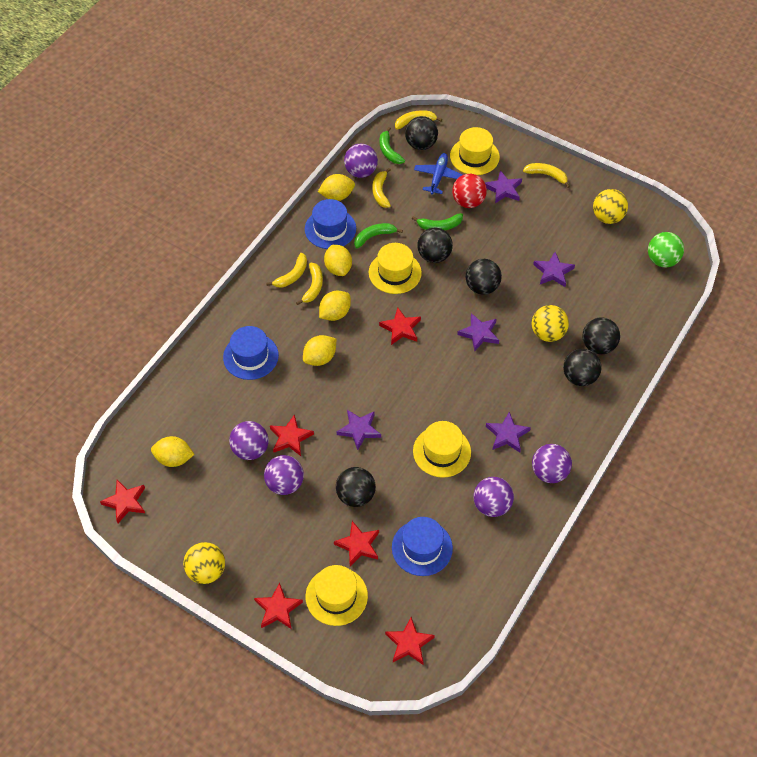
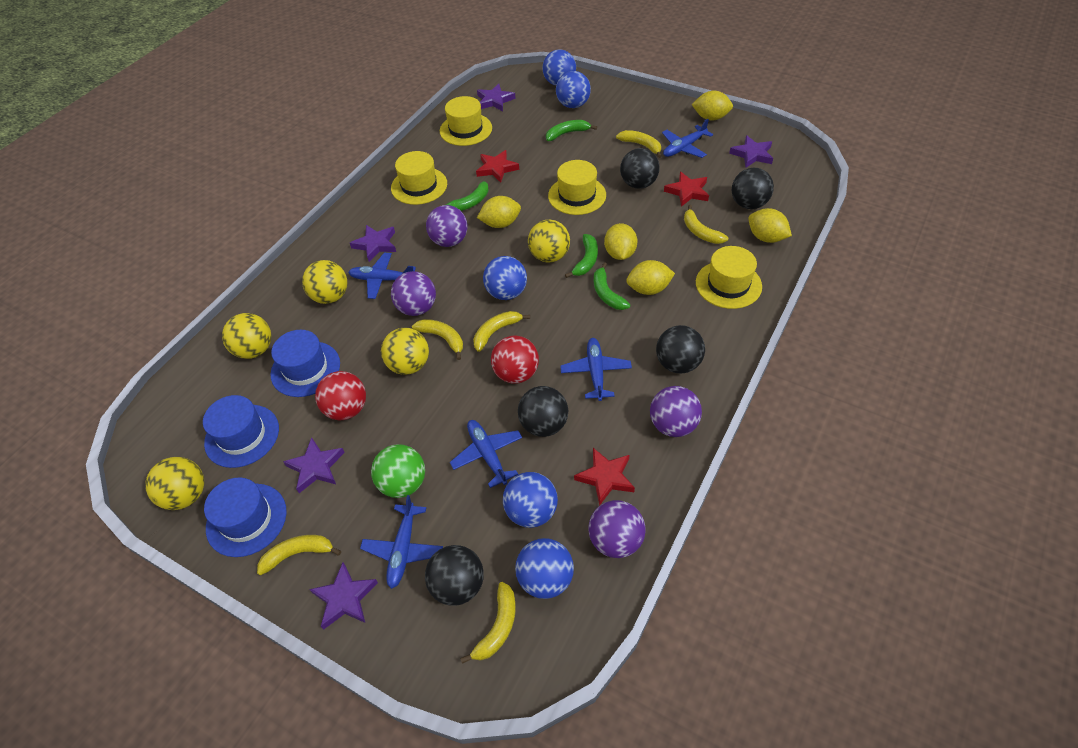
black ball: [336,467,376,507] [405,116,438,150] [417,228,453,263] [466,259,502,295] [563,349,601,386] [583,317,620,354] = 6 -> [425,545,484,606] [518,386,568,437] [620,148,660,189] [656,325,705,373] [732,168,774,209] = 5
blue ball: none = 0 -> [483,256,527,300] [503,472,558,528] [515,538,574,599] [542,49,576,85] [556,71,591,108] = 5
blue plane: [414,153,462,194] = 1 -> [348,253,416,299] [360,495,443,589] [450,420,522,488] [560,338,632,401] [662,119,713,158] = 5
green banana: [354,223,403,248] [380,127,405,164] [412,213,463,230] = 3 -> [438,181,489,211] [546,120,597,141] [565,234,598,278] [594,262,630,310] = 4
purple ball: [229,421,269,460] [264,455,304,495] [344,144,378,178] [473,477,514,517] [532,444,572,483] = 5 -> [391,271,436,316] [426,205,468,247] [588,500,646,558] [650,386,702,437] = 4
red ball: [452,174,487,208] = 1 -> [315,371,366,420] [491,336,539,383] = 2
red star: [100,480,145,523] [254,582,303,629] [270,414,314,456] [334,521,379,566] [379,307,421,345] [385,617,435,665] = 6 -> [476,150,519,183] [574,448,635,506] [664,172,709,207] = 3
yellow ball: [183,542,225,584] [532,305,569,342] [593,189,628,224] = 3 -> [145,457,204,510] [222,313,271,359] [302,260,347,304] [381,328,429,375] [528,220,570,262] = 5
yellow banana: [266,253,307,287] [296,263,323,305] [373,168,391,208] [395,110,442,130] [523,163,570,188] = 5 -> [257,535,341,575] [412,319,463,360] [460,582,516,664] [473,311,530,352] [616,130,662,158] [684,205,728,244] = 6

